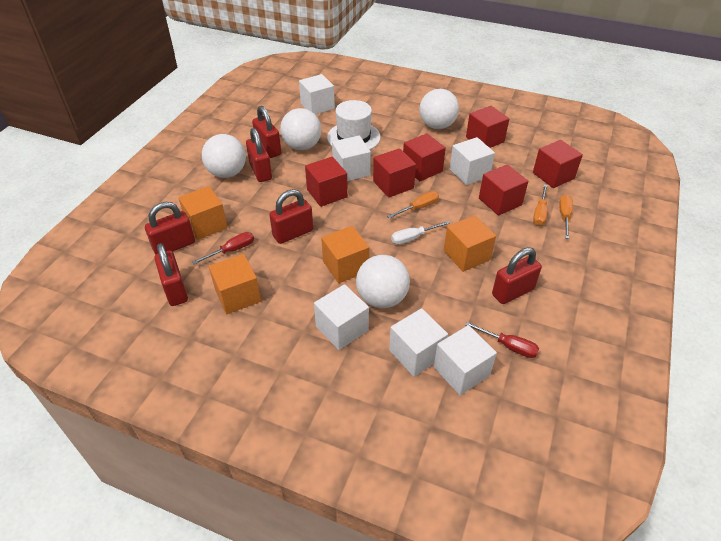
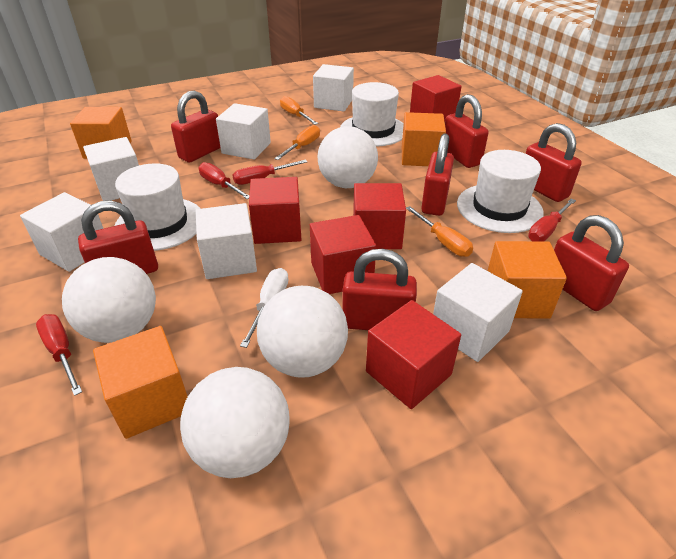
red cube: [305,157,348,207] [373,148,416,198] [403,133,446,181] [466,106,509,148] [479,164,528,216] [533,140,583,188] = 6 -> [249,177,301,244] [310,215,376,294] [353,183,406,249] [366,300,461,409] [410,75,462,121] = 5
red padlock: [145,202,195,255] [154,243,188,306] [246,128,272,182] [252,106,281,158] [269,189,313,244] [492,247,542,304] = 6 -> [78,201,158,274] [171,91,221,163] [342,249,417,330] [421,134,454,216] [445,94,489,168] [525,123,582,202] [554,215,629,311] = 7
red screwdriver: [192,232,254,264] [465,322,539,358] = 2 -> [36,314,82,396] [199,162,249,199] [233,160,308,185] [528,199,576,241] = 4
white hat: [327,100,381,150] = 1 -> [115,163,201,251] [340,82,404,147] [457,150,544,233] = 3

